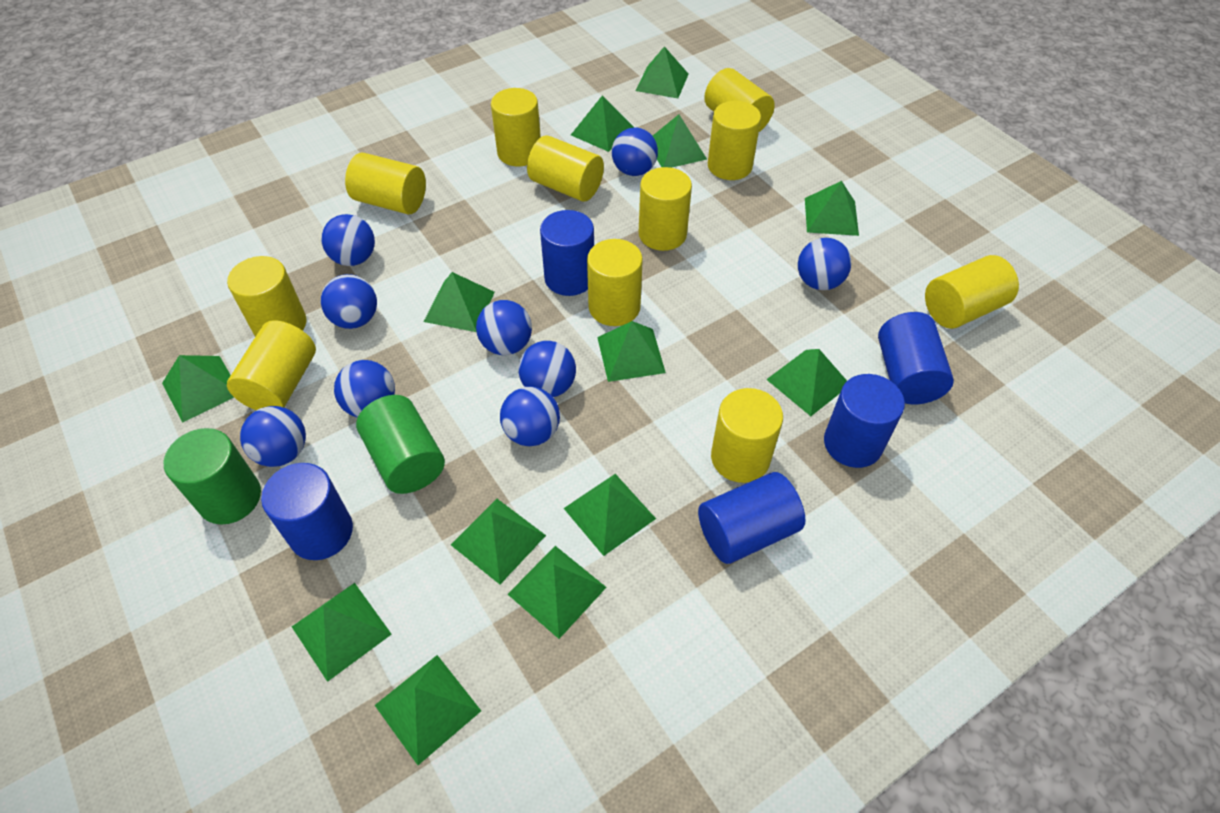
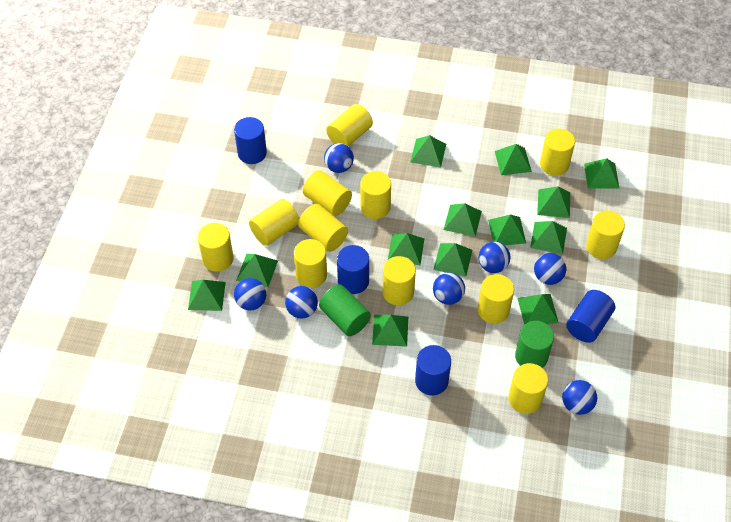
blue ball: [240,406,306,467] [321,214,375,266] [321,274,377,329] [334,360,395,418] [476,300,532,355] [500,386,560,446] [519,341,576,397] [612,128,658,176] [798,238,851,290] = 9 -> [234,278,266,311] [285,286,318,319] [324,143,354,173] [433,272,465,305] [479,242,510,273] [534,253,566,285] [562,380,597,415] = 7
blue cylinder: [261,463,353,560] [540,210,594,296] [698,472,805,564] [824,374,905,468] [878,312,954,404] = 5 -> [234,117,267,164] [337,245,369,294] [415,345,451,396] [566,290,615,343] = 4
yellow cylinder: [227,256,306,337] [227,320,316,410] [345,153,426,214] [491,88,541,166] [527,135,604,202] [587,239,643,326] [639,167,692,251] [704,68,775,132] [708,101,761,180] [711,388,783,483] [925,255,1019,329] = 11 -> [197,223,234,272] [249,199,299,246] [294,239,327,288] [298,204,348,252] [303,170,352,216] [326,104,373,147] [360,171,391,219] [382,256,416,305] [478,274,514,324] [508,363,548,414] [540,129,575,176] [586,210,625,259] = 12

